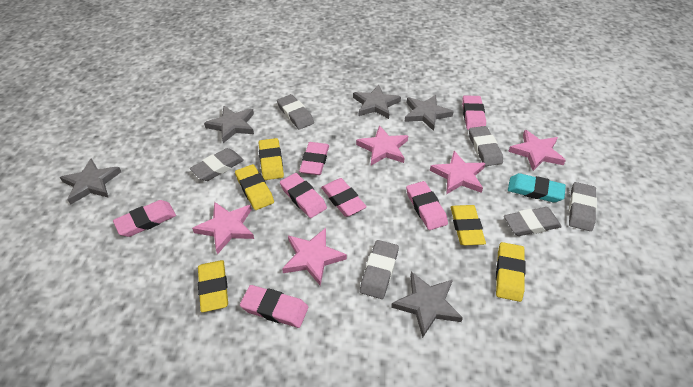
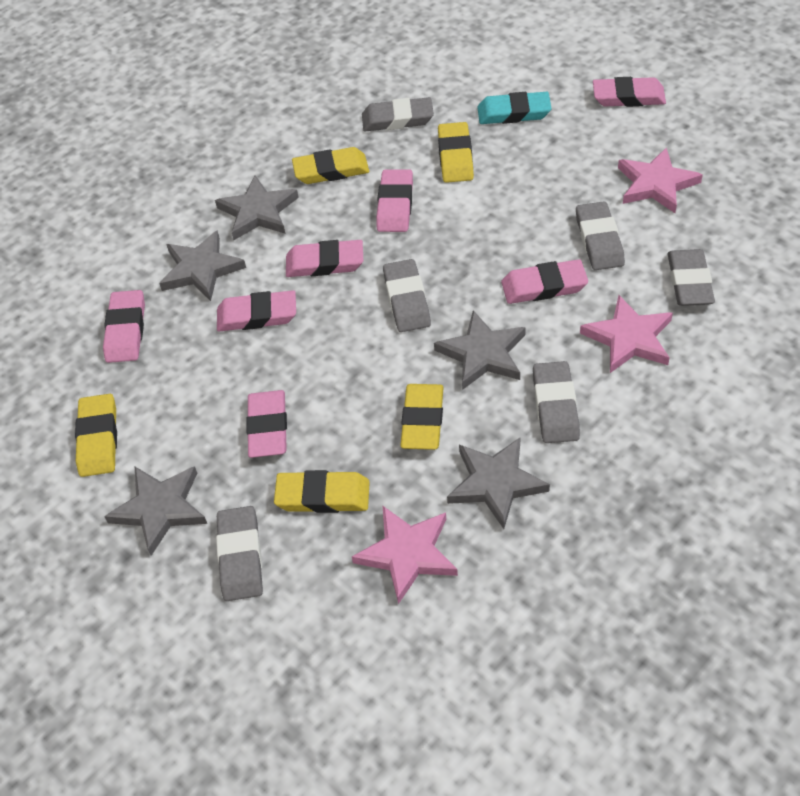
pink star: [192,202,254,255] [282,228,347,286] [356,125,408,165] [430,151,486,194] [508,130,566,171] = 5 -> [352,506,458,604] [580,295,673,373] [618,147,703,213] = 3

